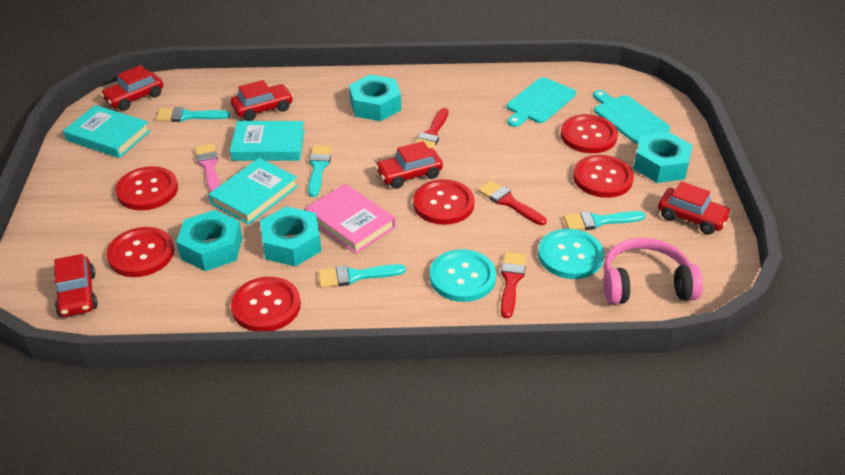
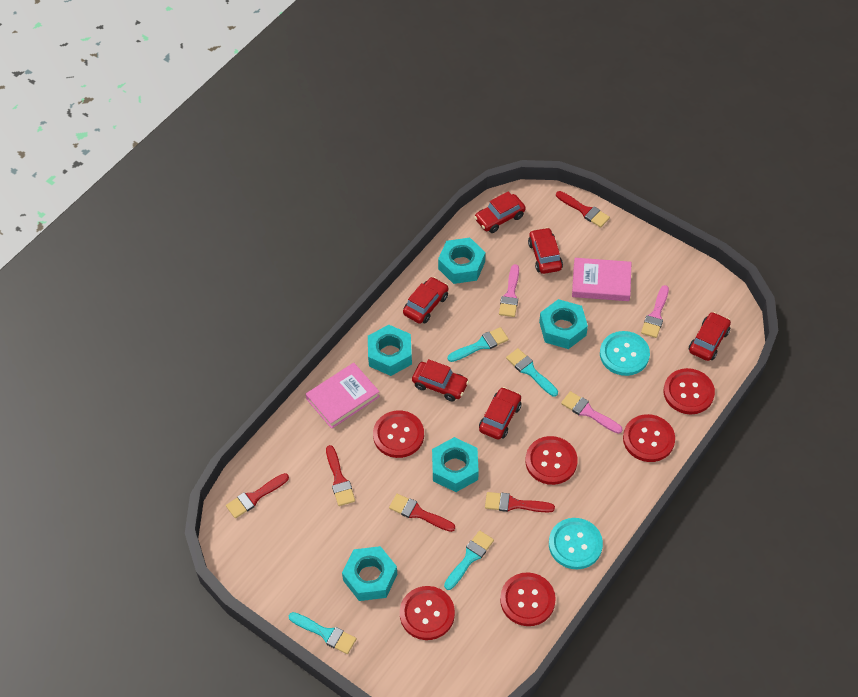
pink book: [305,184,396,254] = 1 -> [306,363,380,429] [572,258,631,301] = 2
pink brush: [195,143,220,192] = 1 -> [499,264,519,317] [561,391,622,434] [641,285,669,338] = 3
pink headphones: [603,238,703,304] = 1 -> none = 0
red brush: [415,108,449,149] [478,180,547,225] [501,252,527,318] = 3 -> [226,473,289,518] [326,445,355,506] [389,494,455,532] [485,492,555,512] [556,191,610,228] = 5
red car: [54,254,98,317] [100,65,163,111] [231,80,293,121] [375,141,443,189] [658,181,732,235] = 5 -> [403,277,448,324] [412,359,469,402] [474,192,526,233] [479,387,521,440] [528,227,563,274] [689,312,731,361] = 6
turquoise book: [63,105,150,158] [208,158,298,225] [230,121,305,161] = 3 -> none = 0
turquoise cutting board: [506,77,576,127] [593,90,670,144] = 2 -> none = 0
turquoise nut: [176,210,243,271] [260,206,321,267] [349,75,401,121] [633,132,692,183] = 4 -> [342,546,397,601] [368,325,412,376] [432,437,479,492] [438,238,485,284] [539,299,588,349] = 5

